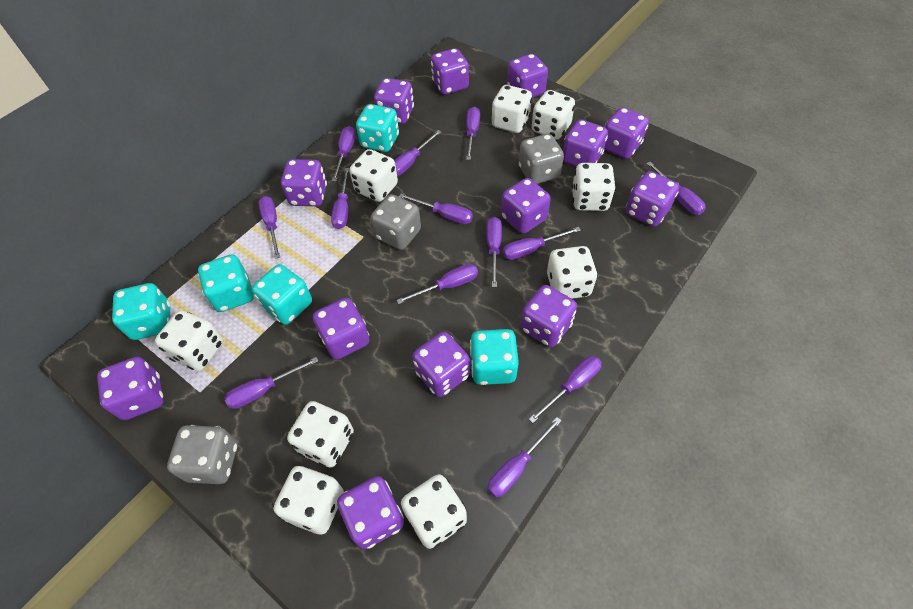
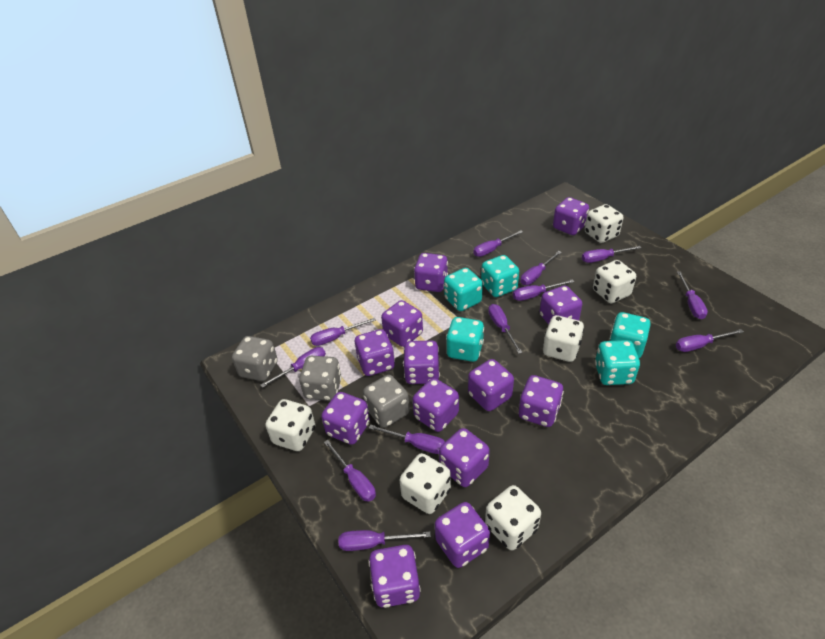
purple screwdriver: [225,357,318,409] [258,196,280,259] [331,168,349,229] [332,126,356,182] [394,130,441,176] [396,264,478,304] [399,194,473,224] [466,107,480,160] [487,217,502,287] [487,417,562,498] [503,227,581,260] [529,356,602,423] [646,162,706,215] = 13 -> [260,347,326,388] [310,318,376,346] [324,440,376,502] [338,530,431,551] [369,424,445,454] [473,230,523,257] [488,304,523,354] [513,279,574,301] [521,251,562,285] [582,246,641,263] [676,329,743,352] [677,271,708,319] = 12
white dice: [155,311,223,371] [274,466,344,534] [287,401,354,468] [349,149,398,202] [401,474,467,549] [492,85,532,133] [532,90,575,140] [547,246,598,299] [572,163,615,211] = 9 -> [265,399,315,451] [399,453,451,514] [485,485,541,550] [543,315,584,362] [585,204,623,243] [593,260,636,303] = 6

